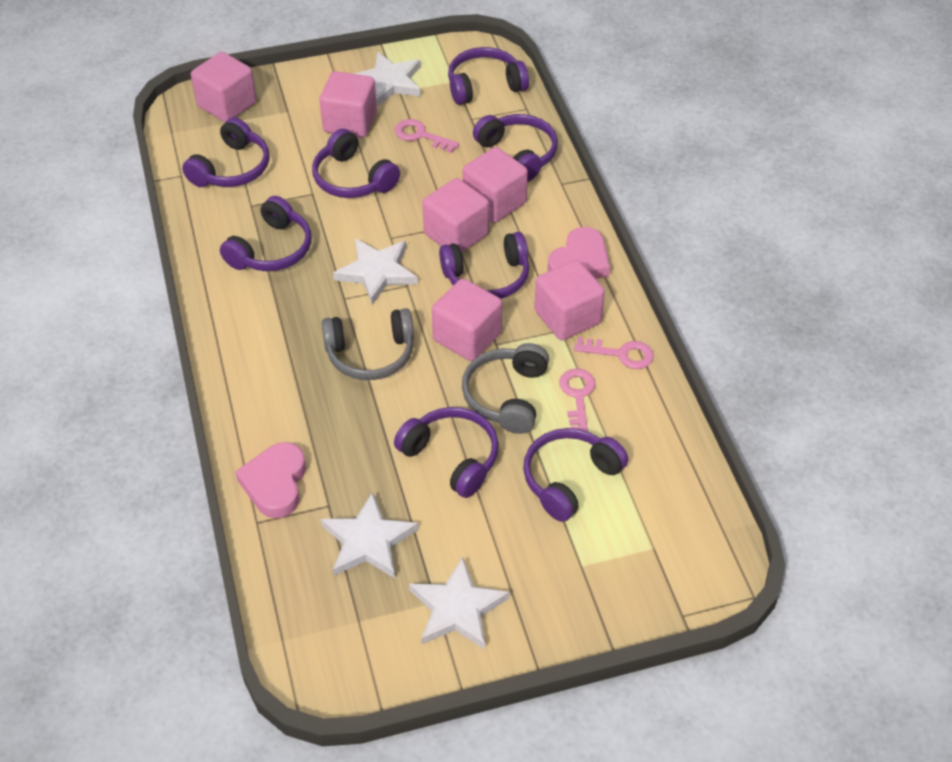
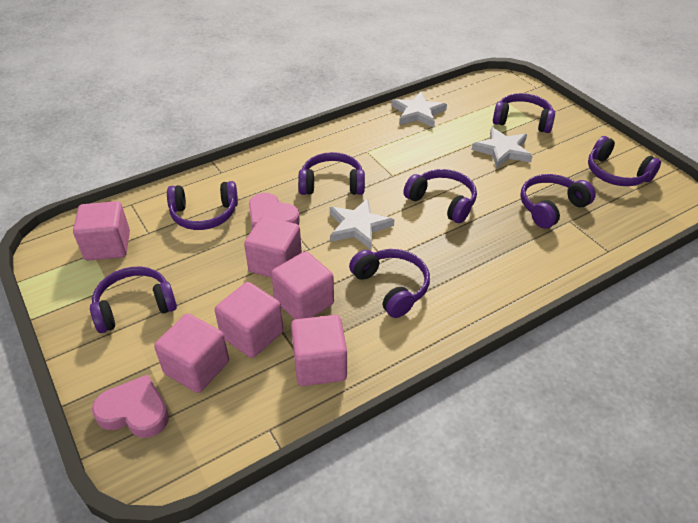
grey headphones: [322,308,414,380] [462,343,549,434] = 2 -> none = 0
pink key: [395,119,459,153] [559,368,596,432] [574,337,654,369] = 3 -> none = 0
white star: [321,492,418,578] [333,238,418,305] [353,52,421,106] [409,557,510,650] = 4 -> [330,198,394,250] [392,92,447,128] [472,127,533,168] = 3

